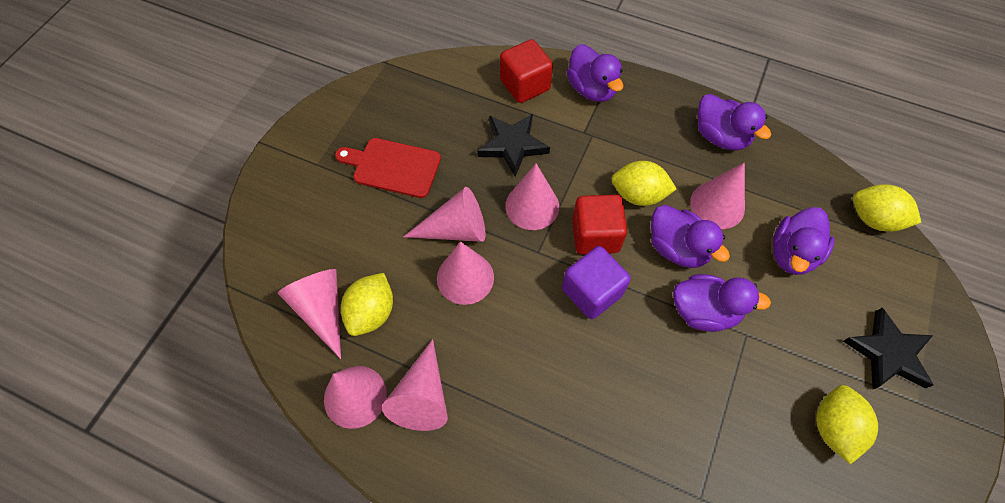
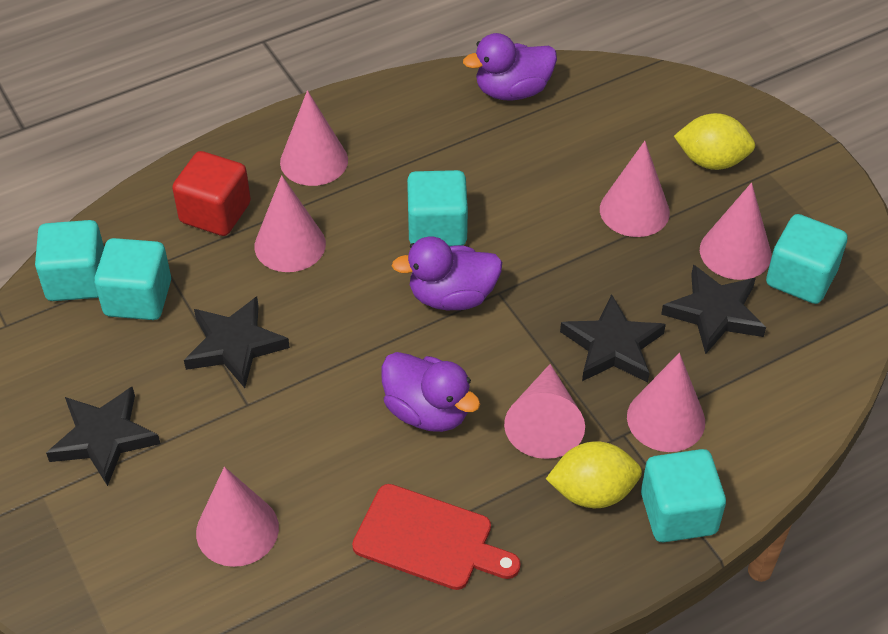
black star: [477,114,550,177] [843,308,933,389] = 2 -> [46,387,161,486] [184,296,290,388] [560,294,666,383] [661,265,766,354] = 4
purple cube: [562,246,631,319] = 1 -> none = 0
purple duck: [566,44,624,102] [651,205,730,268] [673,274,771,332] [697,94,771,150] [773,207,835,275] = 5 -> [381,352,480,432] [392,237,502,310] [463,33,557,101] = 3
red cube: [500,39,553,103] [572,195,627,254] = 2 -> [172,151,251,236] = 1
turquoise cube: none = 0 -> [35,220,104,301] [94,238,171,320] [407,170,468,246] [641,449,726,542] [766,214,848,304] = 5
yellow lemon: [341,273,393,336] [611,161,677,206] [816,385,878,464] [853,184,921,232] = 4 -> [546,441,642,508] [674,113,755,170] = 2

